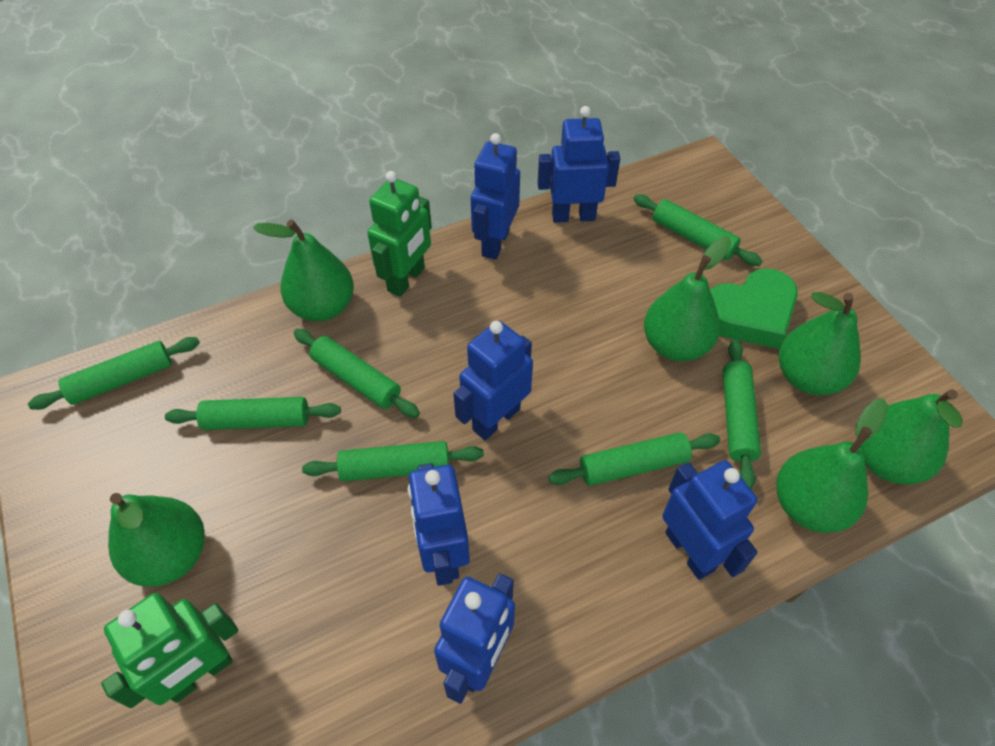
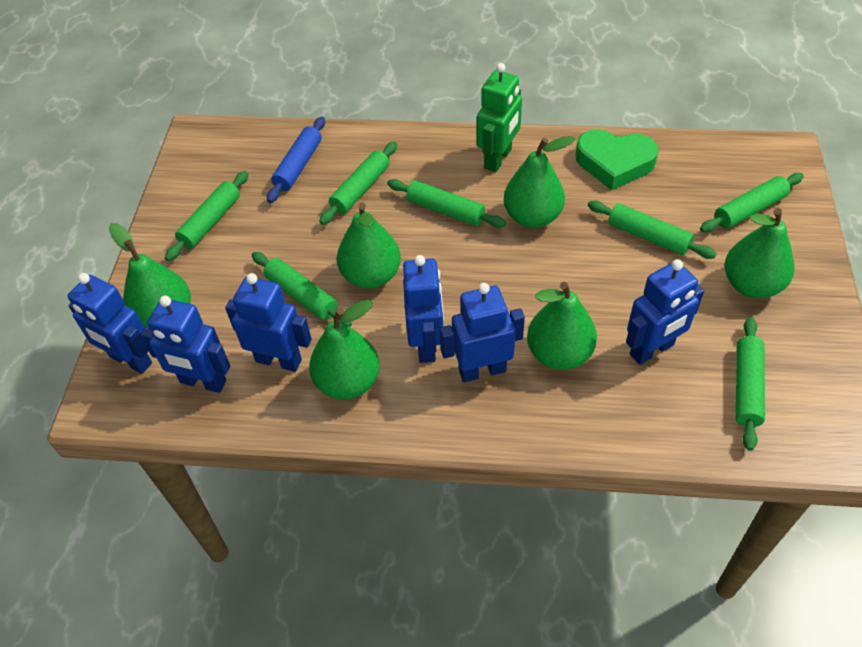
blue rolling pin: none = 0 -> [267,117,325,203] = 1
green robot: [101,593,238,708] [367,171,432,297] = 2 -> [477,63,522,172] = 1

